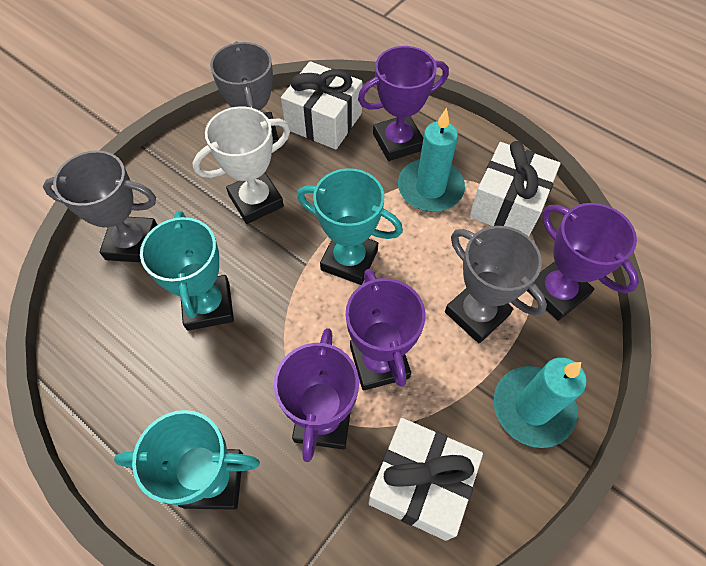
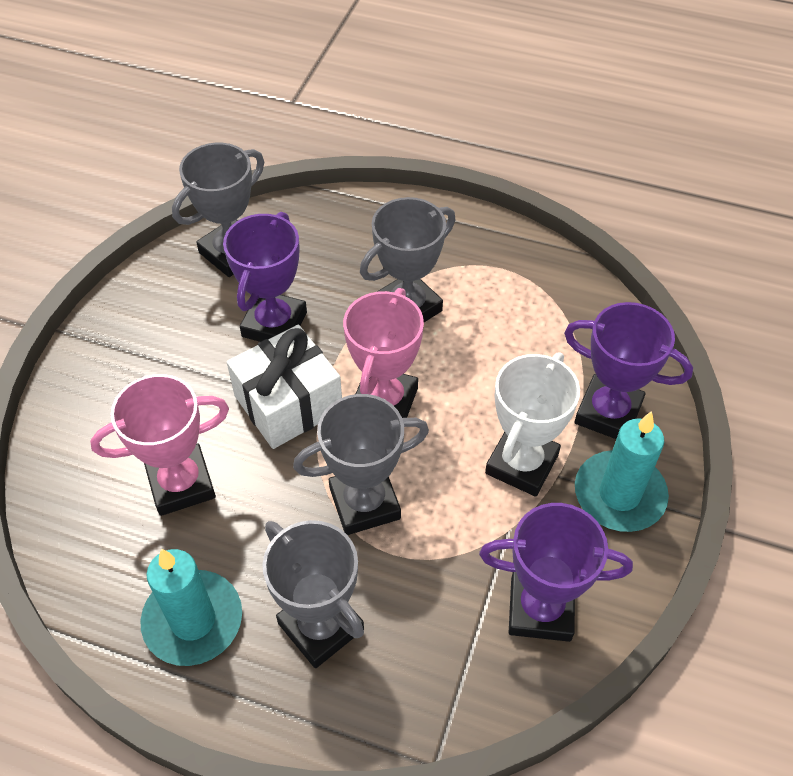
grey trophy: [43,150,157,262] [210,41,280,149] [445,226,547,343] = 3 -> [172,143,264,277] [262,520,364,668] [293,394,429,535] [360,197,456,322] = 4
pink trophy: none = 0 -> [90,374,229,516] [343,288,424,418] = 2
purple trophy: [274,328,359,462] [345,269,426,390] [358,46,449,161] [527,203,639,321] = 4 -> [223,212,307,342] [479,503,633,642] [564,302,693,439] = 3
turquoise trophy: [114,410,260,510] [140,211,234,331] [297,168,403,285] = 3 -> none = 0
white gift: [281,61,362,150] [368,418,483,541] [469,141,560,236] = 3 -> [227,324,342,449] = 1

